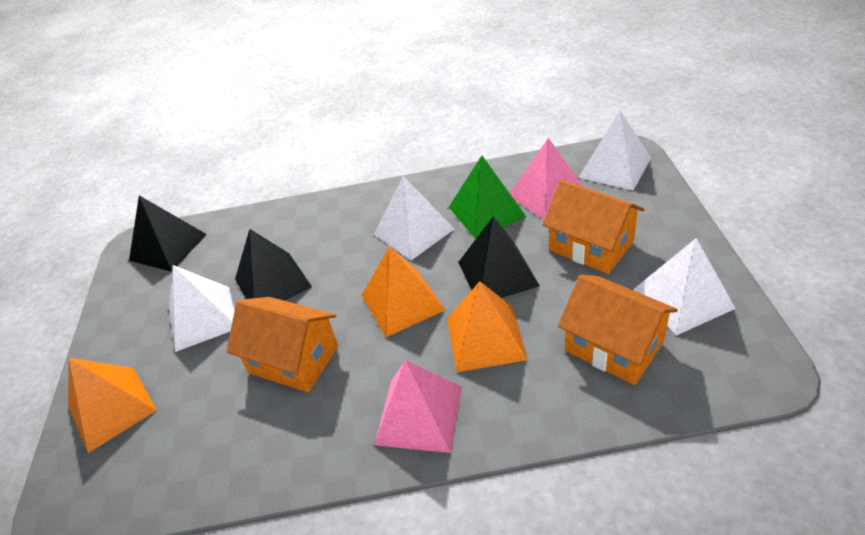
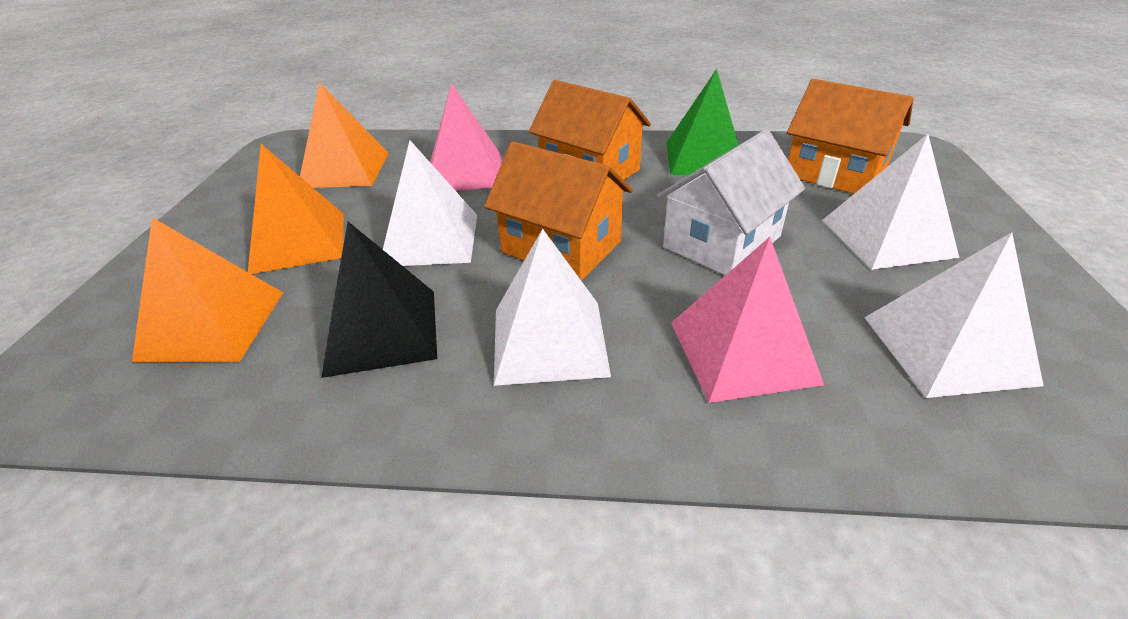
black pyramid: [129,195,207,272] [235,229,312,301] [458,216,540,298] = 3 -> [321,222,437,378] = 1
white house: none = 0 -> [656,129,805,275] = 1

